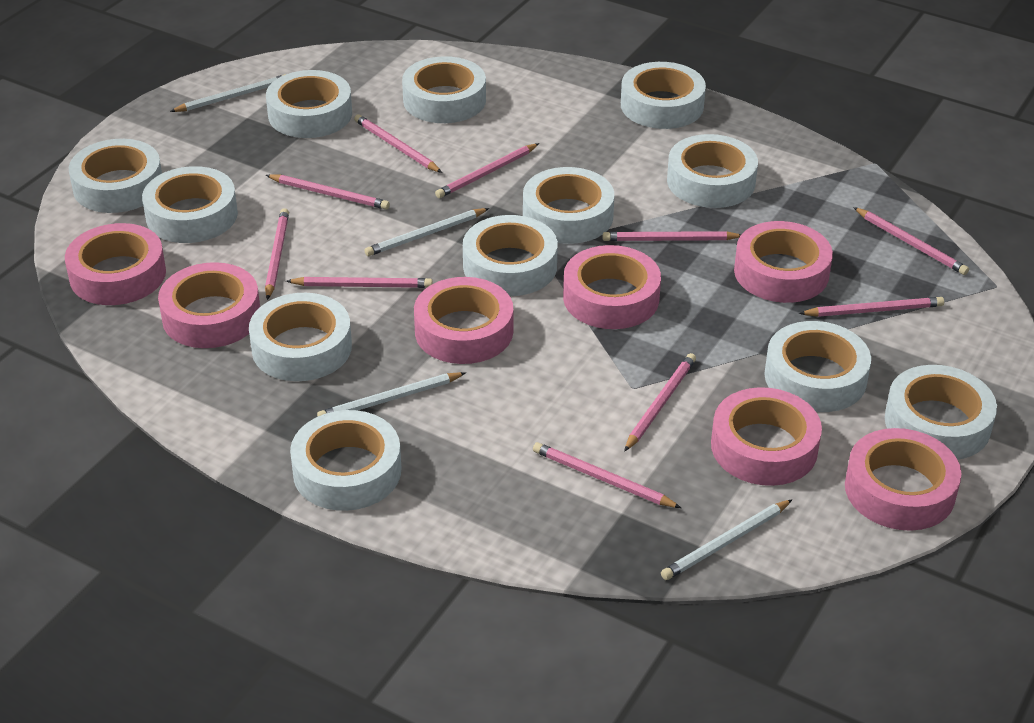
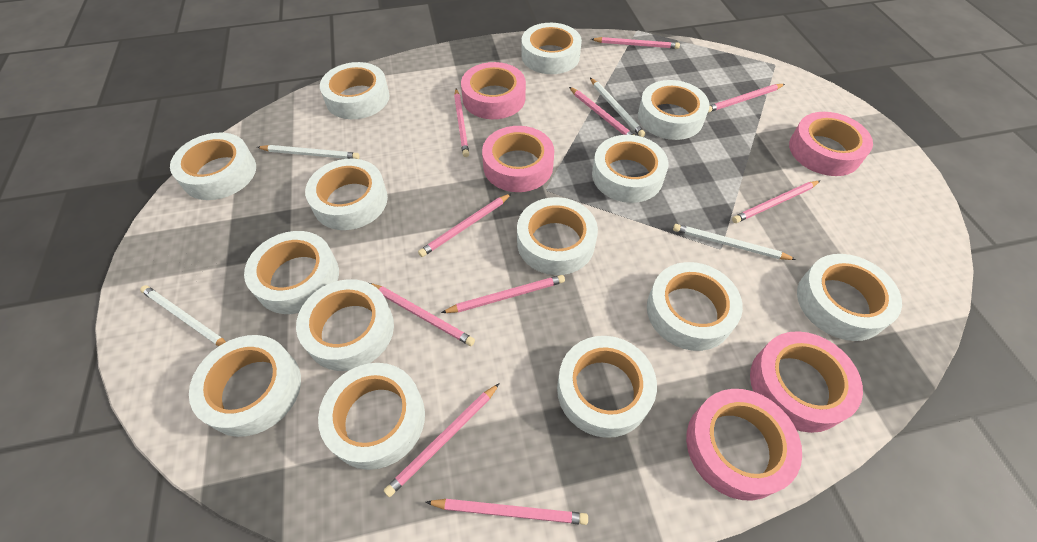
pink tape: [65,223,166,305] [158,262,260,348] [414,277,513,364] [563,245,661,329] [711,387,822,486] [734,221,833,303] [845,428,962,531] = 7 -> [461,62,526,119] [482,126,554,192] [686,389,802,501] [750,331,863,433] [789,112,873,176] = 5
white tape: [69,139,162,213] [142,166,238,243] [249,293,352,381] [266,70,352,138] [290,410,402,511] [402,56,486,123] [463,215,558,296] [523,167,614,244] [621,62,706,129] [667,134,758,208] [764,321,871,412] [885,365,997,460] = 12 -> [170,132,256,200] [189,335,301,437] [244,231,339,314] [296,279,394,371] [305,159,388,230] [318,363,425,470] [320,62,389,119] [517,197,598,275] [521,23,582,74] [557,336,657,438] [592,135,668,203] [638,80,710,140] [647,262,743,351] [797,254,902,341] = 14

